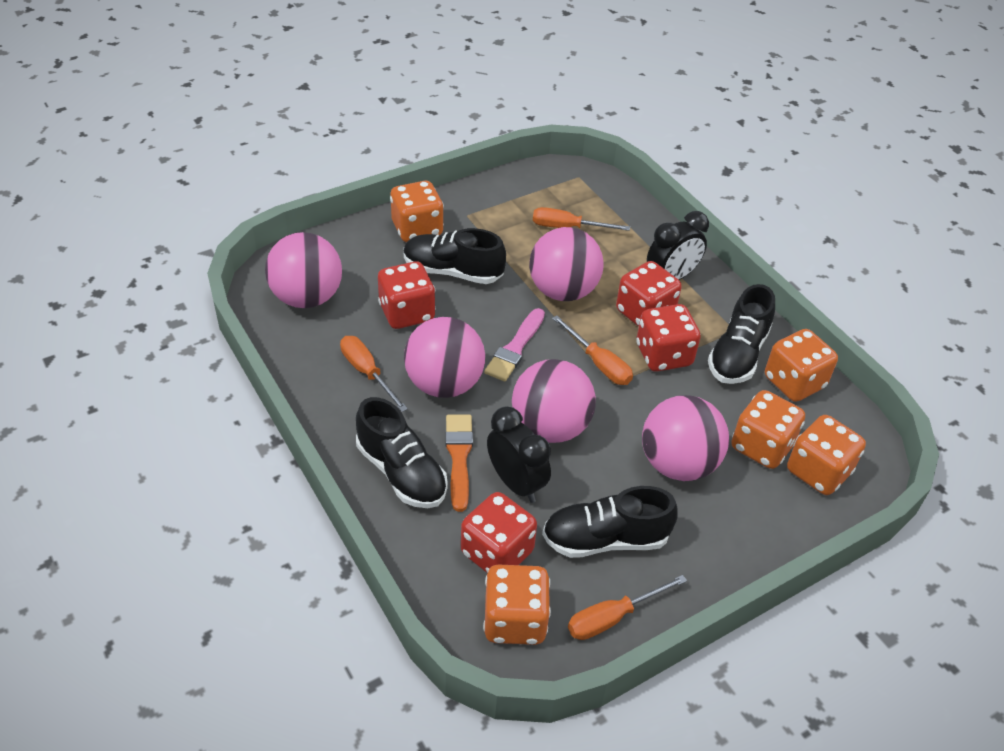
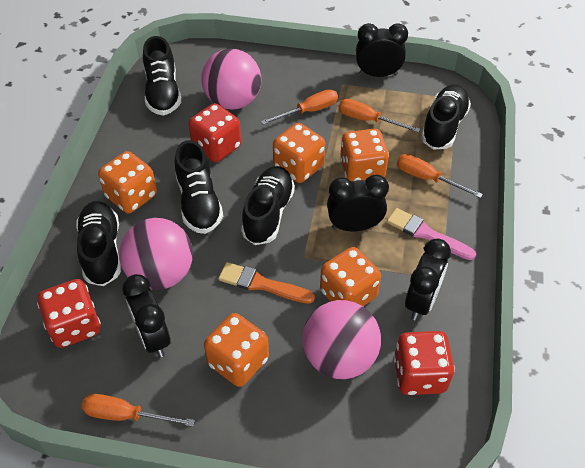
black clock: [487,406,551,503] [647,211,709,280] = 2 -> [122,274,171,358] [327,175,389,231] [356,23,408,77] [405,239,451,321] = 4
black shoe: [356,397,448,508] [404,228,506,284] [542,486,678,558] [708,284,775,384] = 4 -> [76,201,121,286] [143,36,181,116] [175,140,223,234] [241,166,295,245] [421,84,471,150] = 5
pink ball: [265,232,342,308] [404,317,485,398] [512,359,596,443] [529,227,604,301] [642,395,729,481] = 5 -> [119,218,193,290] [201,49,261,110] [302,300,381,379] = 3
red dice: [378,262,435,329] [461,492,537,573] [616,261,682,327] [636,304,701,372] = 4 -> [37,279,101,348] [188,103,241,162] [394,331,455,395] = 3

